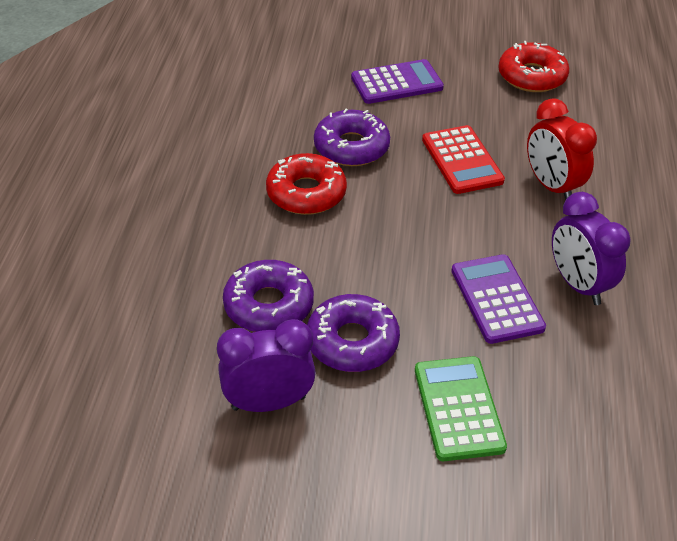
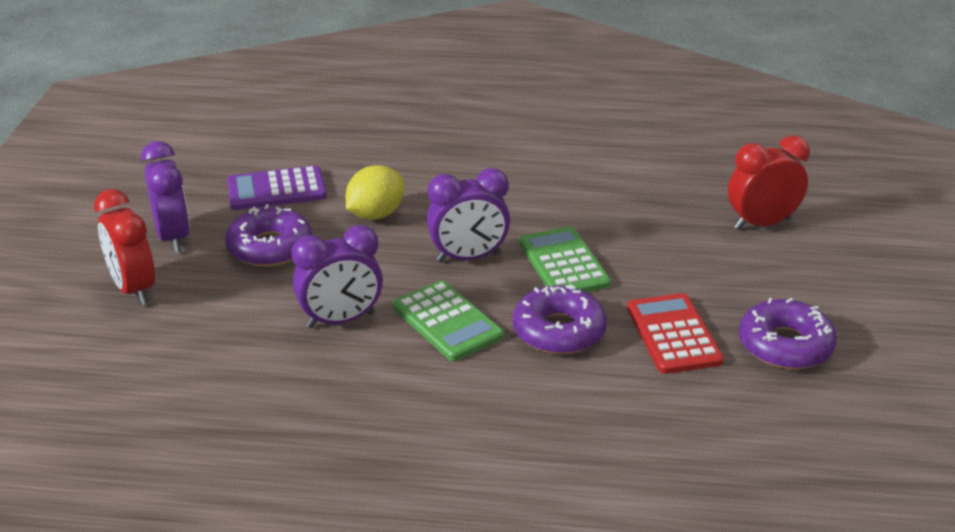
green calculator: [415,356,507,461] = 1 -> [393,280,504,361] [519,226,611,292] = 2
purple calculator: [351,59,444,104] [451,254,546,344] = 2 -> [227,165,327,210] = 1
purple clock: [217,319,316,412] [552,192,631,305] = 2 -> [141,141,190,253] [292,225,383,328] [427,168,510,262] = 3
red clock: [527,98,597,200] = 1 -> [94,189,155,305] [728,136,810,230] = 2
red donut: [266,153,347,215] [498,41,569,92] = 2 -> none = 0
yellow lemon: none = 0 -> [346,165,404,220] = 1

